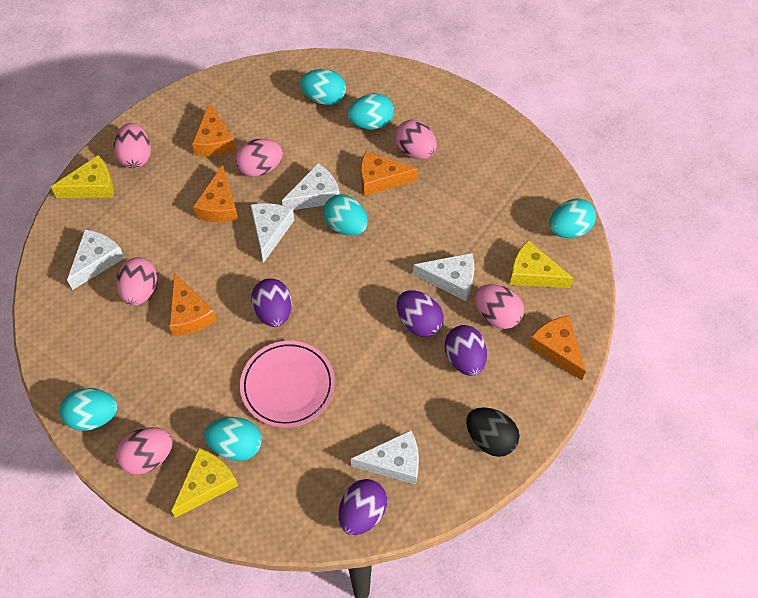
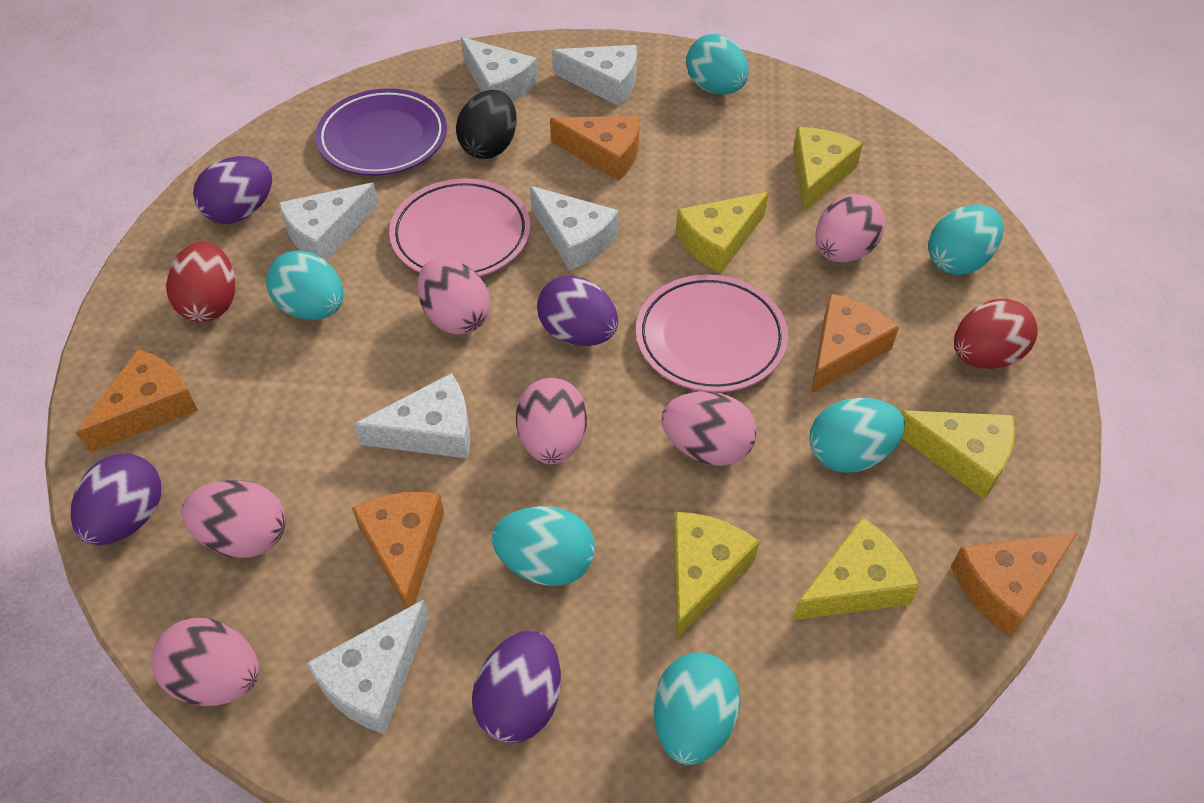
pink plate: [240,341,335,428] = 1 -> [389,178,531,277] [636,274,788,392] = 2
purple plate: none = 0 -> [315,88,447,176] = 1
red egg: none = 0 -> [166,242,236,322] [954,299,1038,369] = 2
white cheese: [67,229,124,290] [250,203,294,263] [282,163,340,210] [351,430,419,485] [413,253,474,301] = 5 -> [279,183,379,261] [307,599,429,734] [354,373,470,458] [461,37,538,101] [530,186,619,271] [552,45,637,106] = 6
yellow cheese: [51,155,114,198] [171,448,238,518] [510,240,573,288] = 3 -> [673,512,760,639] [676,192,769,273] [792,517,919,620] [793,127,863,212] [900,410,1015,499] = 5

